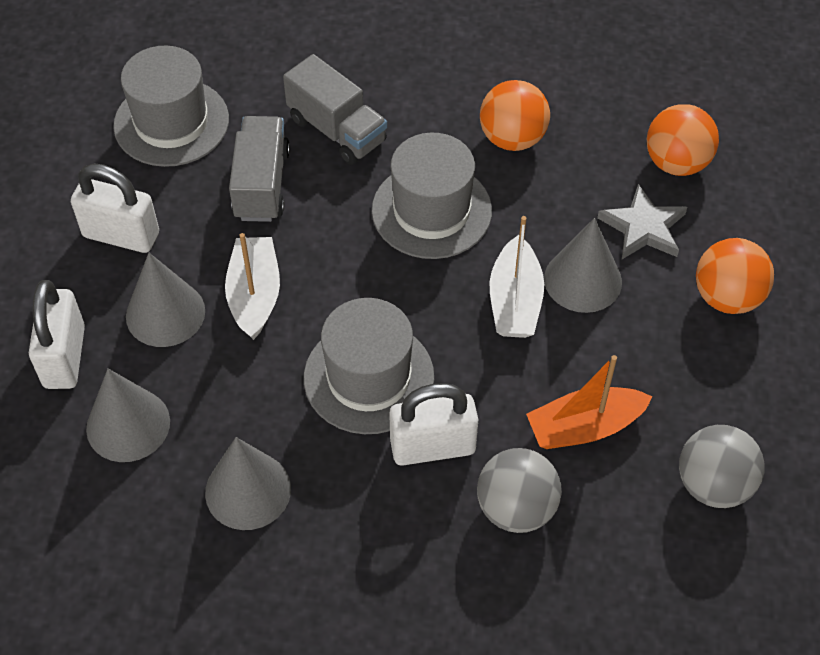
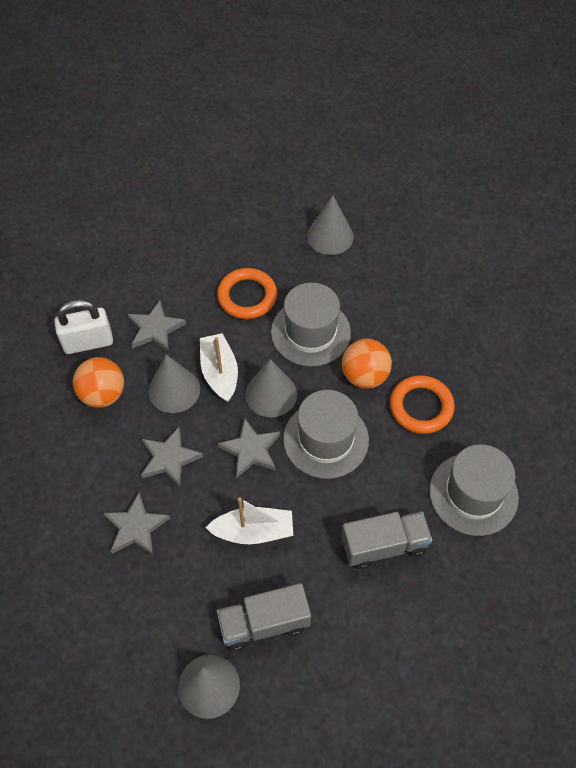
grey ball: [477,448,562,533] [679,425,765,508] = 2 -> none = 0
grey star: [597,184,687,259] = 1 -> [103,493,170,555] [127,301,186,352] [141,427,203,487] [217,418,280,478] = 4
orange ball: [480,80,550,151] [647,104,719,176] [696,238,774,314] = 3 -> [73,357,124,408] [342,339,392,389] = 2
orange boat: [526,355,653,449] = 1 -> none = 0
orange ring: none = 0 -> [217,268,277,319] [390,375,455,434] = 2
white padlock: [29,280,85,389] [71,163,159,253] [389,383,478,466] = 3 -> [54,300,113,354] = 1

